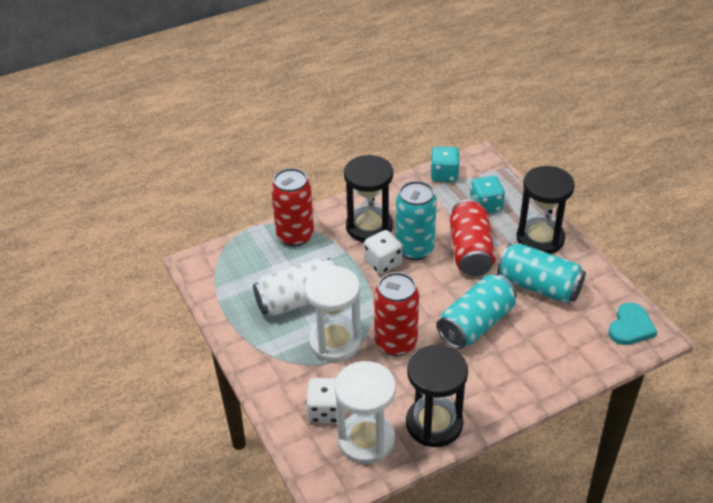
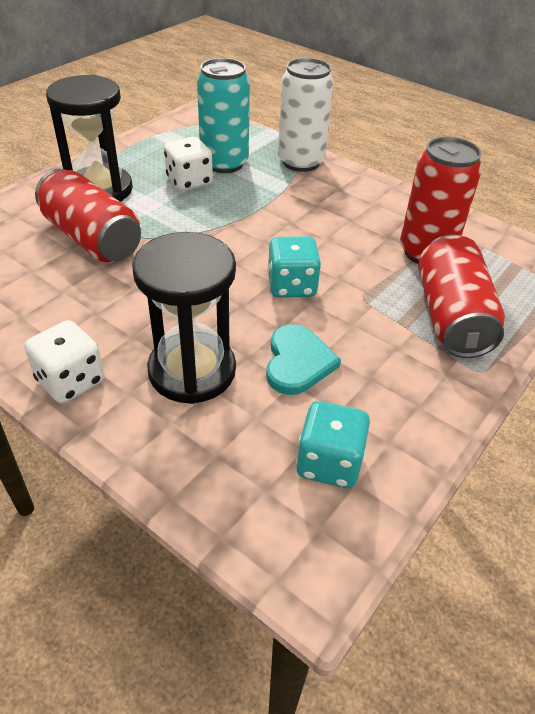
black hourglass: [344,155,393,242] [406,345,468,447] [517,166,575,254] = 3 -> [46,75,133,202] [132,232,236,404] = 2
turquoise can: [396,181,437,260] [437,274,517,349] [497,243,586,303] = 3 -> [197,58,250,173] = 1
white hourglass: [304,266,362,362] [334,361,396,464] = 2 -> none = 0

